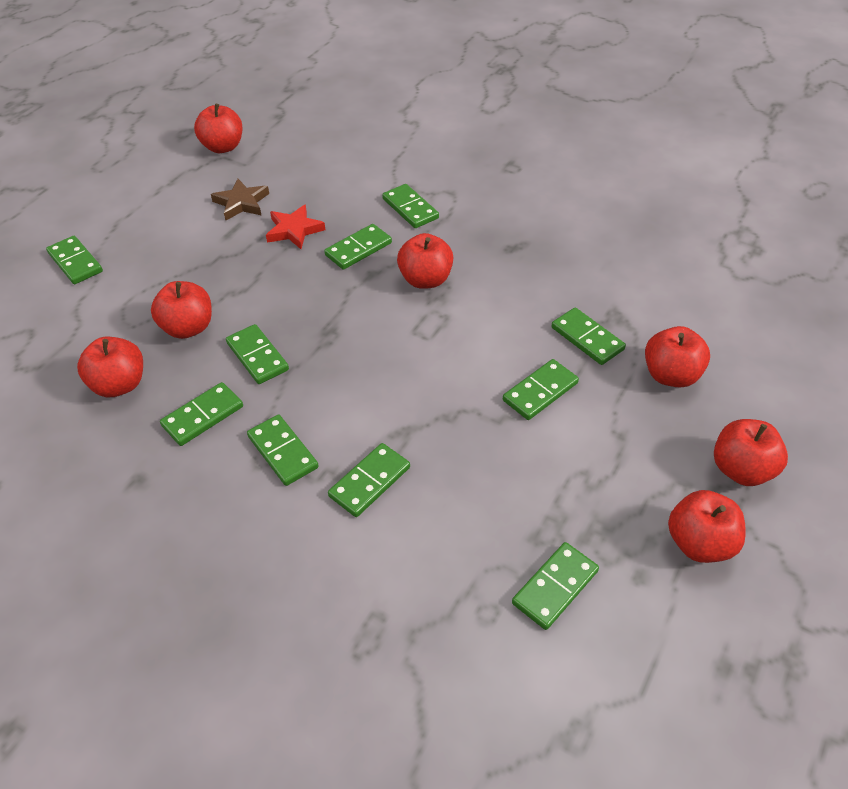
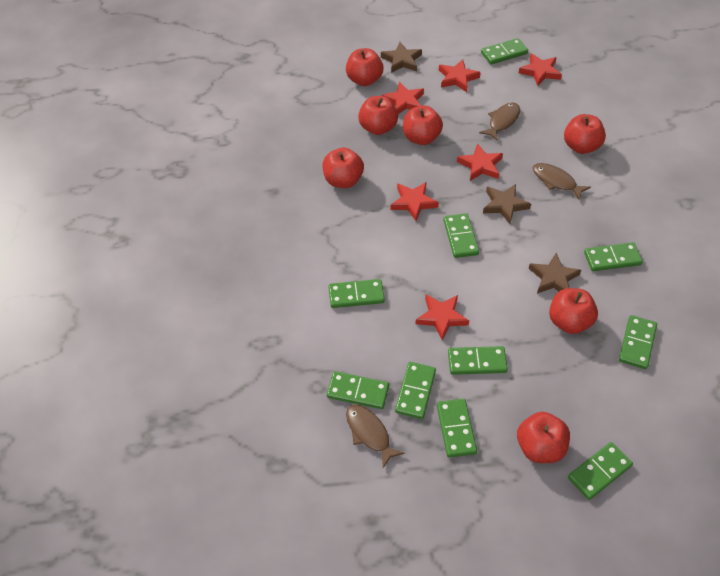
brown fish: none = 0 -> [346,404,405,468] [479,102,520,141] [533,163,591,200] = 3
brown star: [211,179,269,220] = 1 -> [381,42,422,73] [483,184,531,224] [529,253,581,294] = 3
red star: [266,204,325,249] = 1 -> [382,82,424,114] [390,182,439,221] [415,295,469,341] [439,59,481,92] [457,143,503,181] [519,53,562,86] = 6

